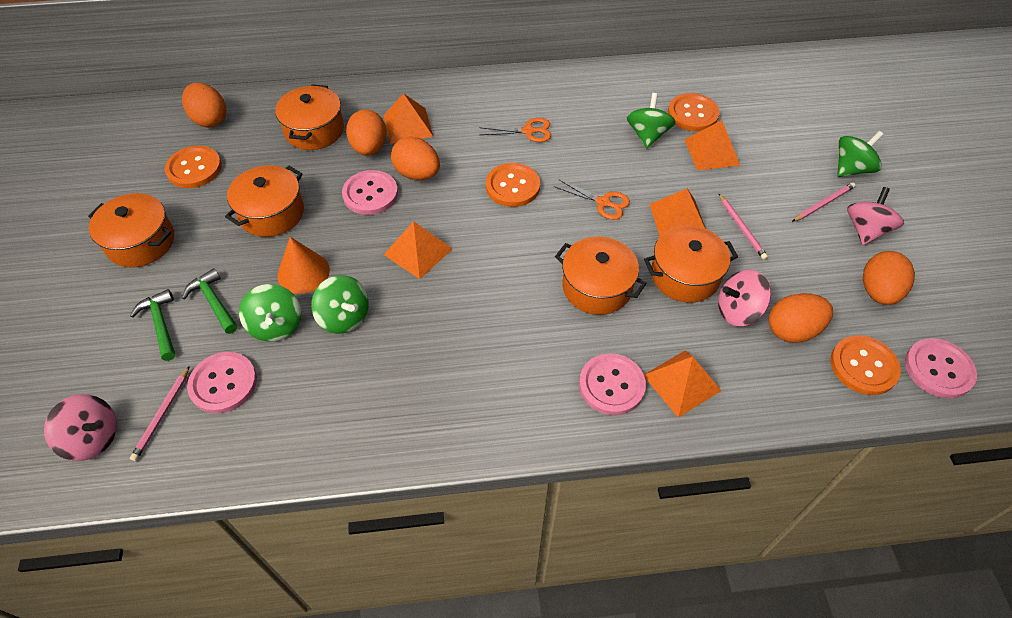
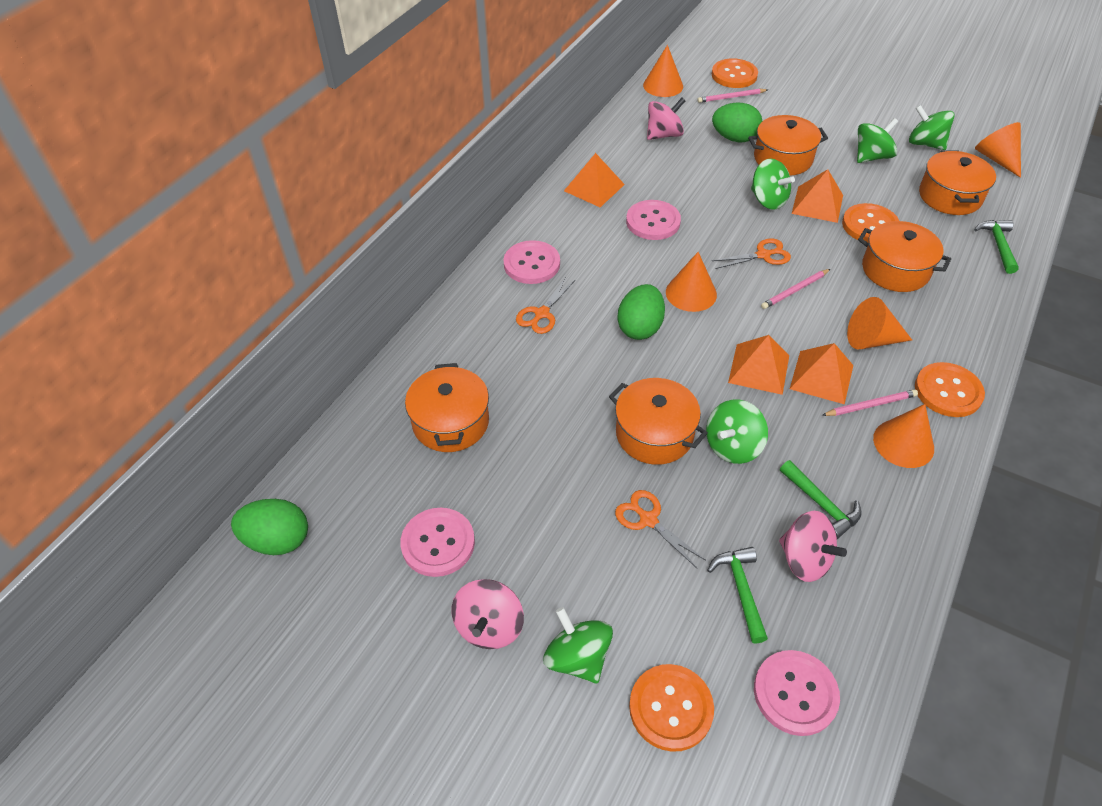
green egg: none = 0 -> [231,499,308,555] [617,284,665,340] [712,103,762,142] = 3
green hammer: [130,289,176,361] [182,268,238,334] = 2 -> [707,547,768,644] [780,460,861,539] [974,220,1019,274] = 3
green spinning top: [239,284,301,342] [311,275,369,334] [627,93,676,148] [837,131,884,177] = 4 -> [544,607,613,683] [706,400,768,464] [751,159,795,210] [857,118,898,163] [909,105,955,150] = 5
orange cone: [277,237,330,294] = 1 -> [643,45,683,97] [666,252,717,312] [847,297,912,349] [873,404,934,468] [975,122,1021,178] = 5
orange egg: [182,83,226,128] [346,109,387,156] [391,136,440,180] [769,293,833,343] [863,251,915,305] = 5 -> none = 0
orange pyramid: [383,221,453,279] [384,93,433,144] [644,350,722,418] [649,189,706,236] [684,120,741,170] = 5 -> [564,153,625,207] [728,335,789,395] [790,343,853,404] [792,169,843,223] = 4
orange scissors: [479,118,551,142] [554,179,630,220] = 2 -> [516,277,575,334] [615,490,706,568] [712,238,791,269] = 3

